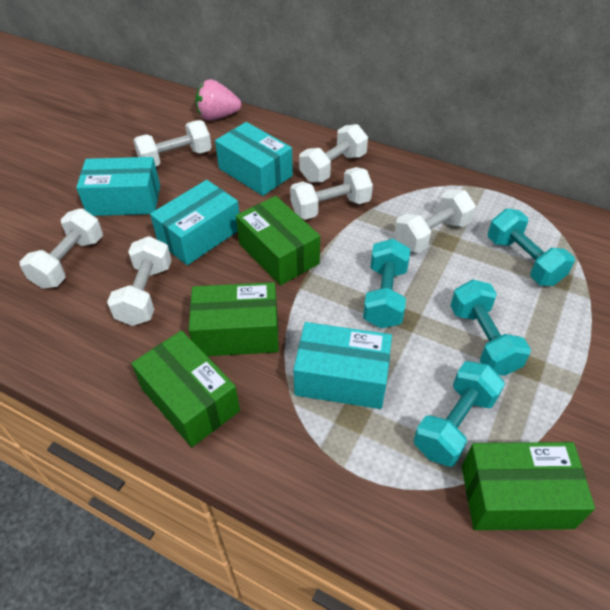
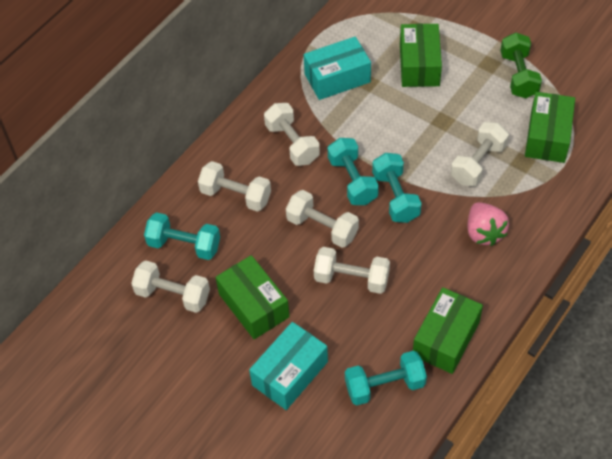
green dumbbell: none = 0 -> [500,33,542,98] = 1
turquoise box: [76,157,160,216] [150,180,239,265] [215,122,293,196] [293,322,392,409] = 4 -> [249,322,328,410] [304,37,371,100] = 2

